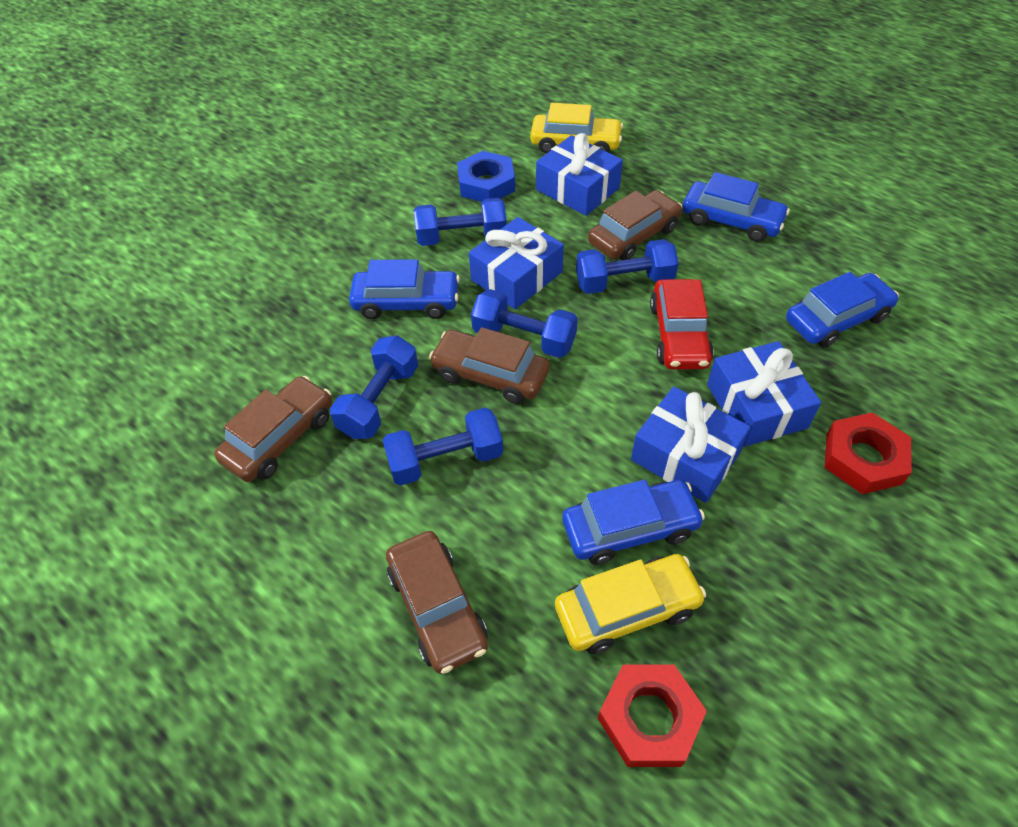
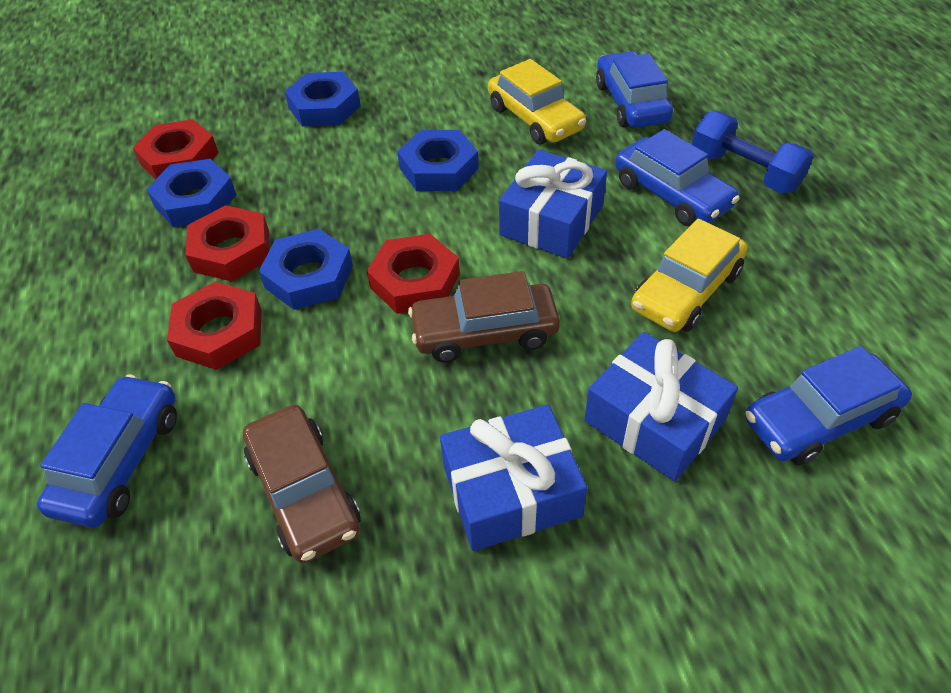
blue dumbbell: [330,335,418,439] [383,408,503,485] [414,198,507,246] [471,289,578,358] [576,239,679,294] = 5 -> [692,111,814,194] = 1
blue gift: [469,217,564,309] [536,133,623,216] [631,387,751,503] [707,341,821,447] = 4 -> [440,404,587,551] [499,150,607,258] [584,332,738,481] = 3
blue nut: [457,151,515,202] = 1 -> [147,159,237,227] [259,229,353,310] [284,72,361,127] [397,130,479,191] = 4
brown car: [214,376,332,482] [386,531,488,674] [429,327,550,404] [588,190,682,260] = 4 -> [243,405,361,563] [408,271,560,363] = 2
red car: [650,279,714,370] = 1 -> none = 0
red nut: [598,664,707,767] [825,412,912,494] = 2 -> [133,119,219,180] [167,282,261,370] [186,205,270,281] [367,234,460,314] = 4

